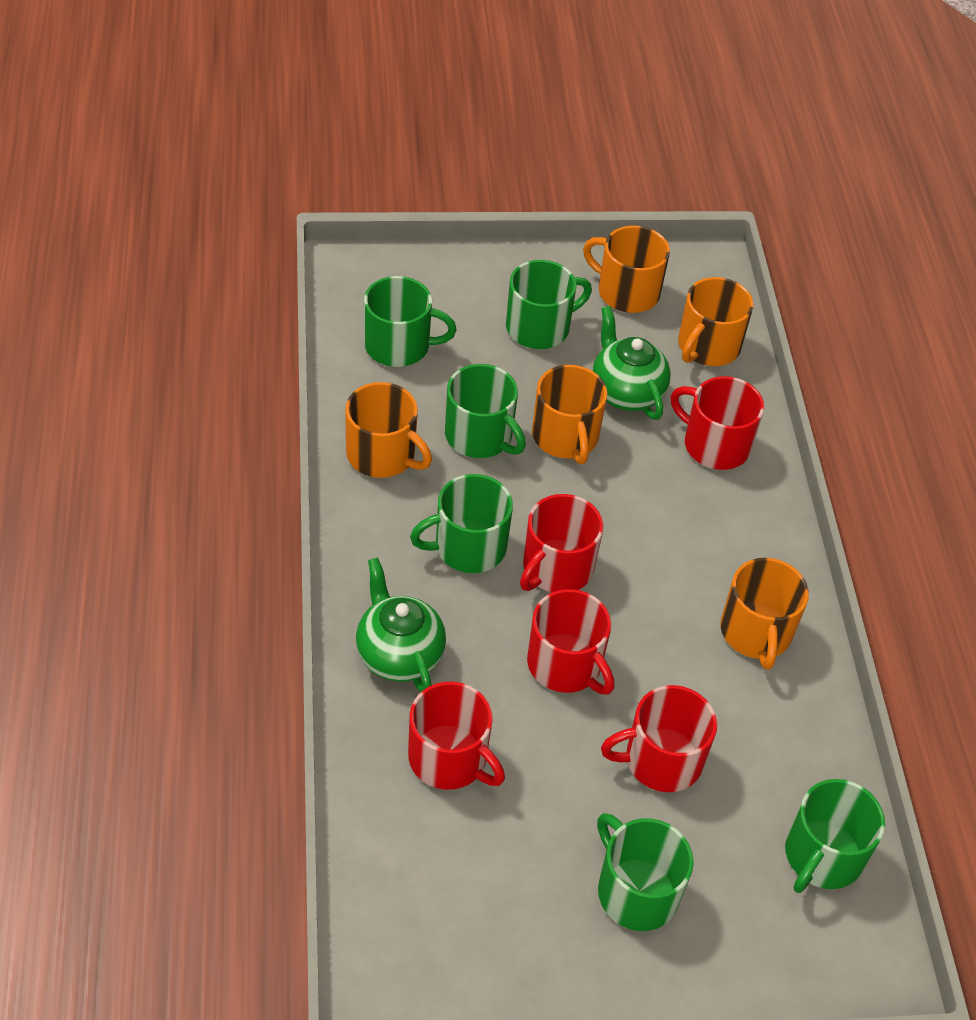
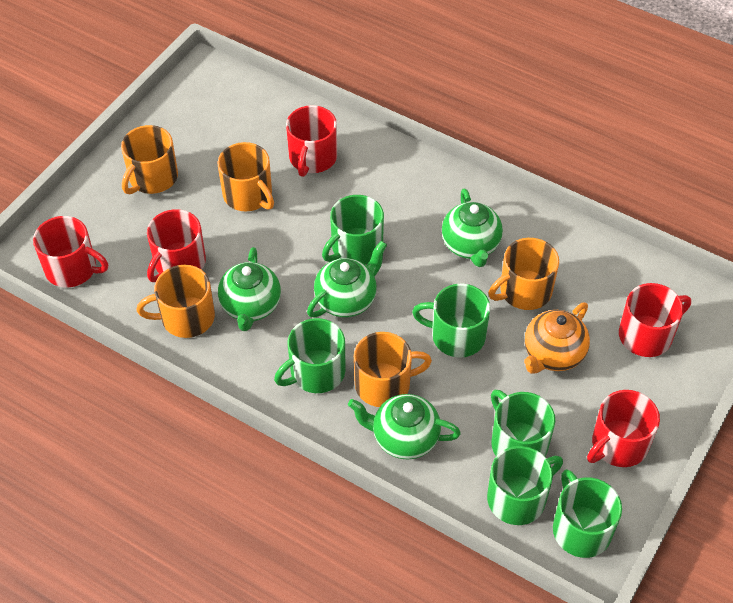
green teapot: [356,558,446,692] [592,306,671,420] = 2 -> [218,247,281,331] [307,241,387,317] [348,394,461,460] [442,189,503,267] = 4
orange teapot: none = 0 -> [524,302,590,374] = 1

